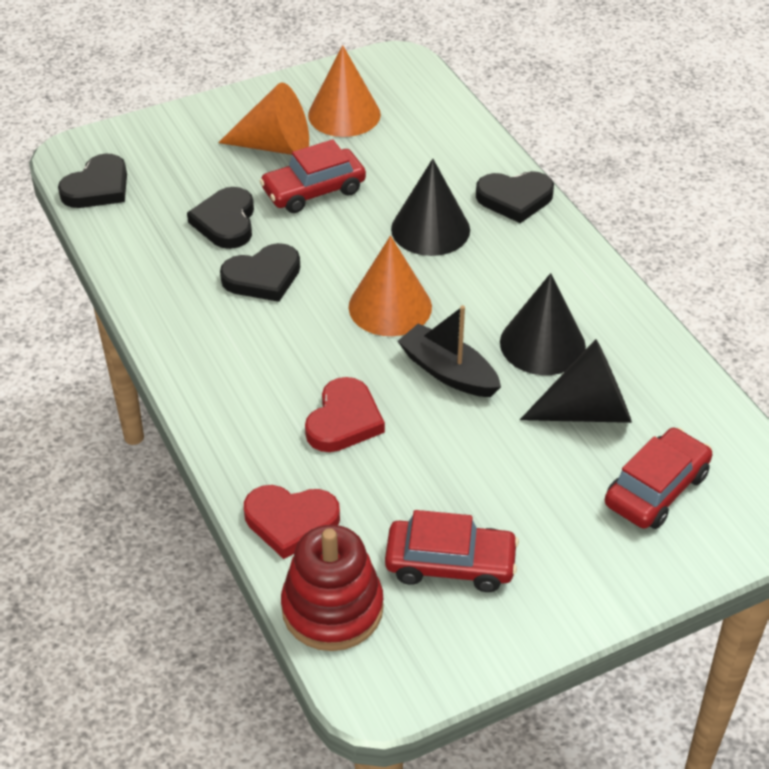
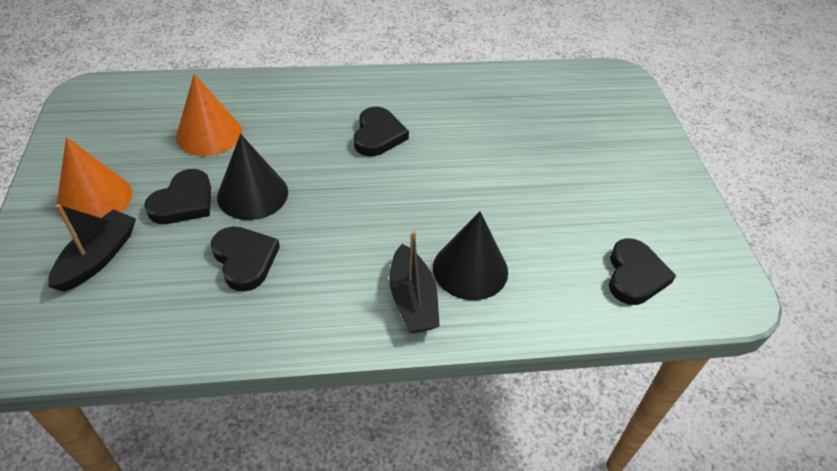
black boat: [397,305,501,397] = 1 -> [48,204,136,292] [389,231,440,333] = 2
black cone: [391,159,470,256] [500,273,586,375] [520,339,632,423] = 3 -> [217,134,288,220] [433,211,508,300] = 2
orange cone: [218,83,309,155] [308,45,381,137] [349,236,432,336] = 3 -> [57,137,132,222] [176,74,242,156] = 2
red car: [260,139,366,213] [385,510,519,592] [605,428,712,529] = 3 -> none = 0
red heart: [244,485,340,559] [305,377,385,452] = 2 -> none = 0
red stacking toy: [281,525,384,651] = 1 -> none = 0

